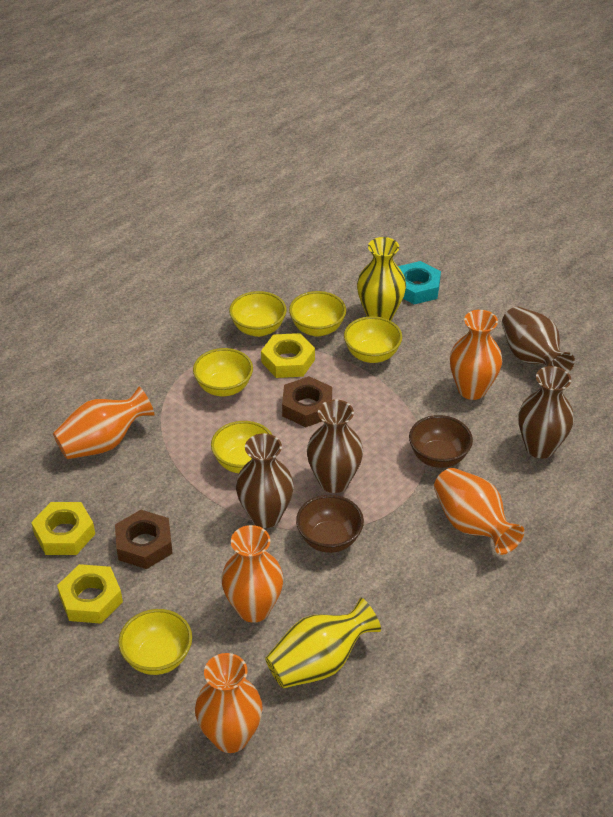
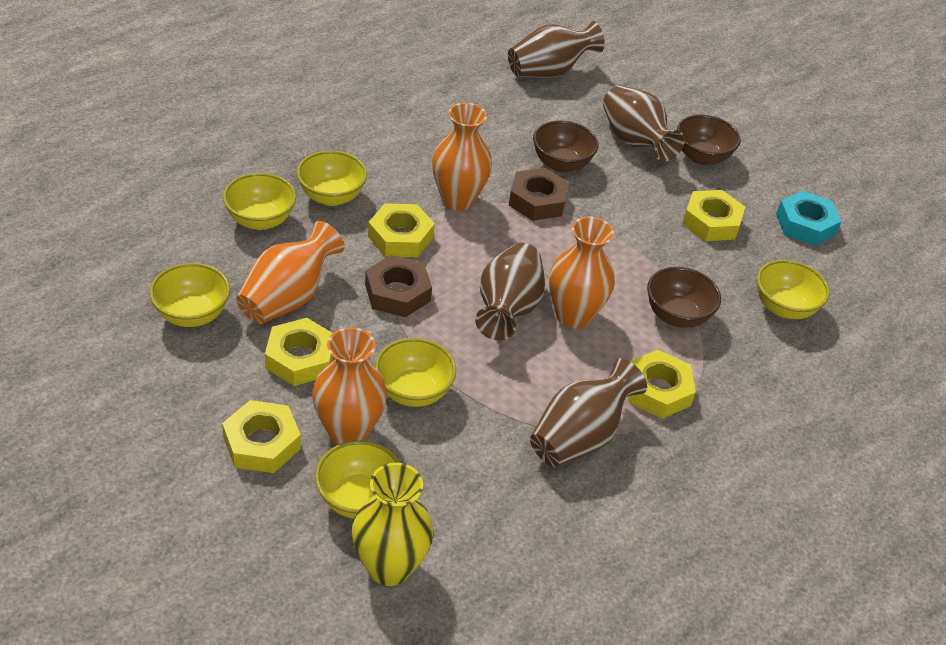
brown bowl: [296,495,364,553] [409,415,473,468] = 2 -> [533,121,599,173] [647,267,721,328] [677,115,741,165] = 3
orange vase: [53,386,154,459] [195,653,263,753] [221,525,283,623] [434,468,524,555] [450,310,502,400] = 5 -> [236,221,345,324] [312,327,387,445] [432,103,492,211] [549,217,615,329] = 4
yellow nut: [31,502,95,555] [57,564,123,624] [261,333,315,378] = 3 -> [222,400,301,473] [265,318,333,386] [368,203,435,257] [628,350,696,419] [682,190,745,241] = 5
yellow vase: [265,598,381,689] [357,237,406,321] = 2 -> [352,463,433,586] = 1

